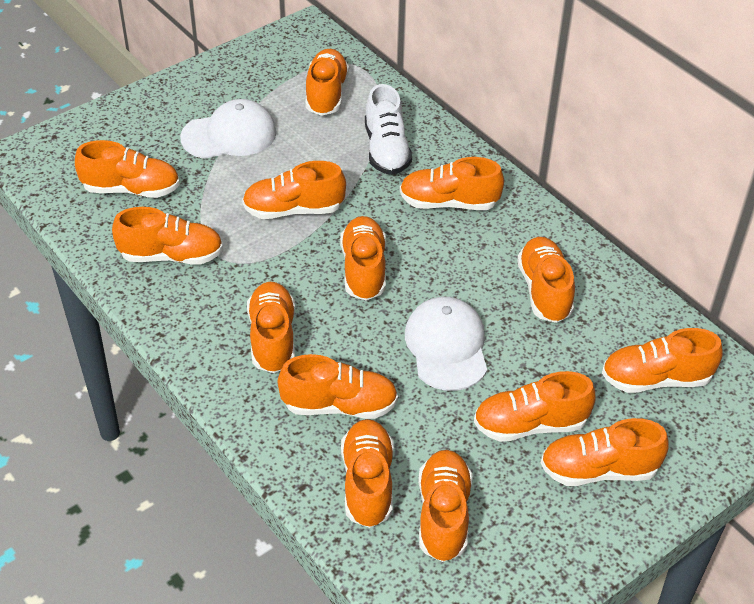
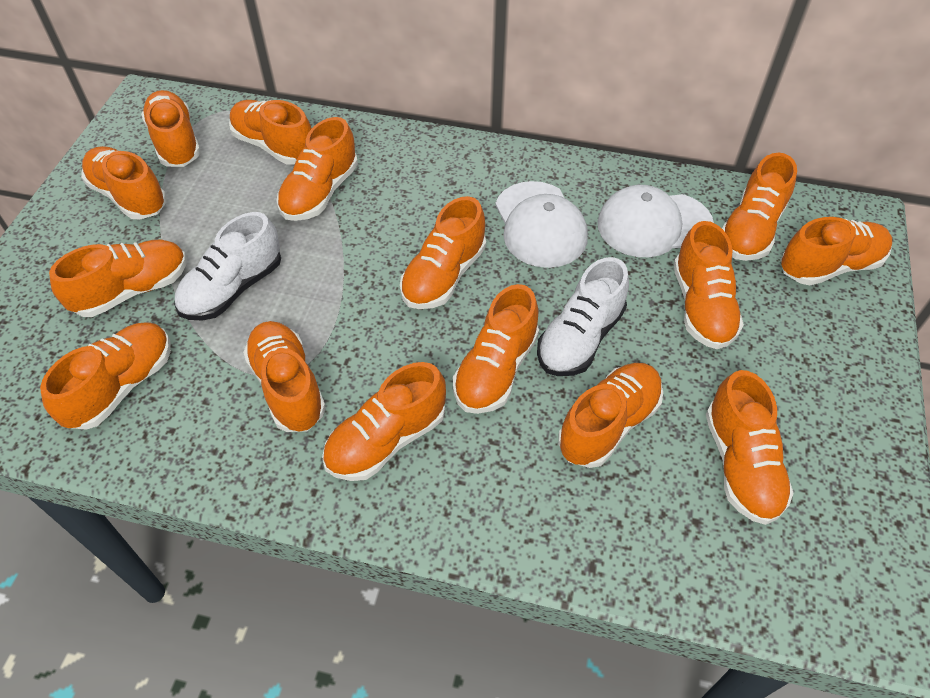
orange shoe: [75,140,180,198] [112,207,223,265] [242,161,346,219] [247,282,295,373] [278,354,398,419] [305,49,349,116] [340,216,386,301] [341,419,394,528] [400,157,504,210] [418,450,472,562] [474,371,596,442] [517,237,575,323] [541,418,668,486] [602,328,723,393] = 14 -> [40,322,171,430] [49,240,187,317] [81,146,167,220] [141,90,201,167] [229,100,312,165] [243,321,326,432] [277,117,358,221] [322,362,446,481] [400,196,486,309] [453,284,539,414] [558,363,663,468] [673,221,744,349] [706,370,794,525] [722,153,797,261] [781,217,892,286] = 15
white shoe: [365,84,412,175] = 1 -> [174,212,281,321] [537,257,629,376] = 2

